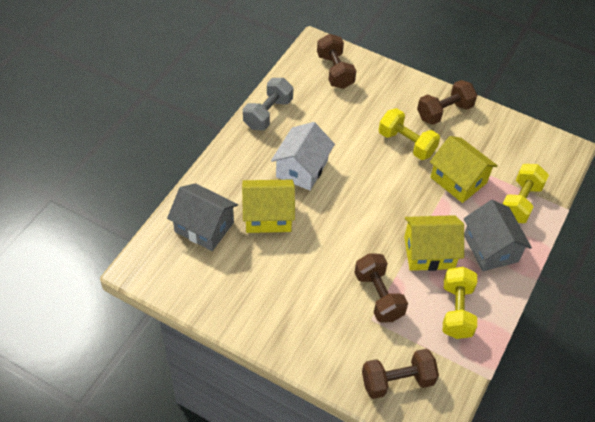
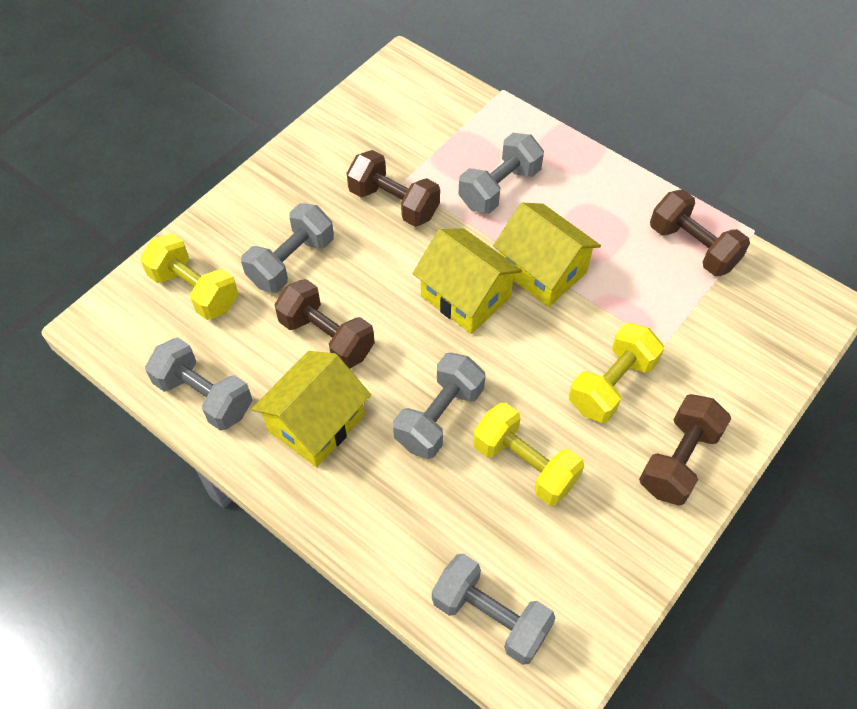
grey dumbbell: [243,78,293,130] = 1 -> [145,338,252,431] [241,203,334,293] [393,353,485,459] [432,553,556,665] [458,133,544,214] = 5
grey house: [167,183,238,251] [464,200,532,271] = 2 -> none = 0
white house: [271,122,335,191] = 1 -> none = 0

